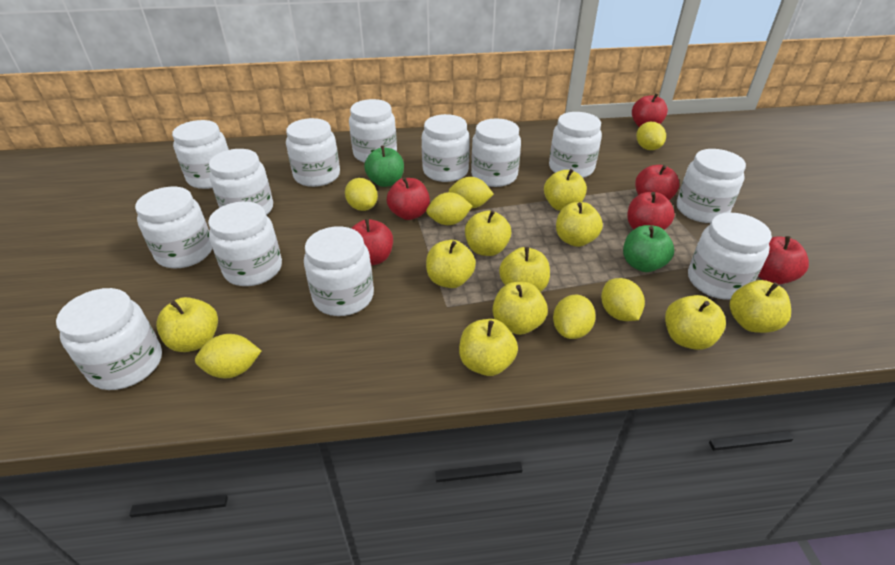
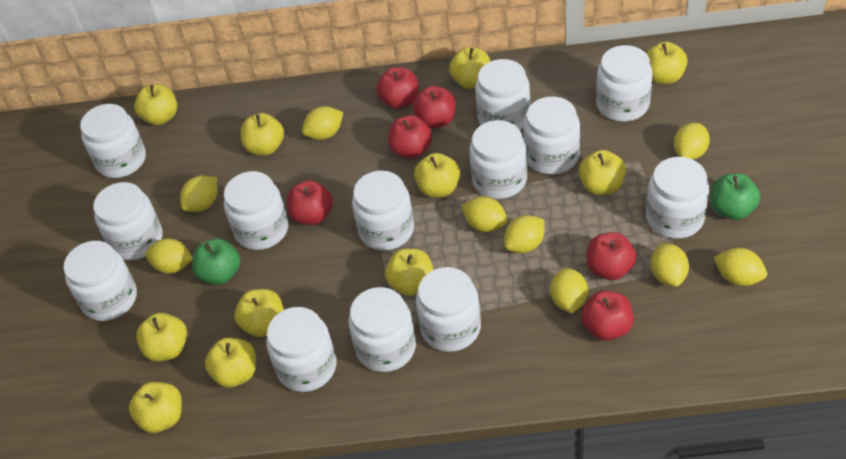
yellow apple: [156,297,218,352] [426,240,476,288] [459,319,518,376] [465,210,511,256] [492,282,548,335] [499,247,550,292] [544,169,587,211] [556,202,603,247] [665,295,726,350] [729,280,791,333] = 10 -> [129,382,182,433] [134,84,177,125] [136,313,187,361] [205,338,256,388] [234,289,284,337] [241,113,284,155] [385,248,434,296] [414,153,460,197] [449,47,491,89] [579,150,626,195] [646,42,688,84] = 11
yellow lemon: [195,334,261,378] [345,178,378,211] [426,192,472,225] [449,177,494,209] [553,295,596,339] [601,278,645,321] [636,122,666,150] = 7 -> [145,238,193,274] [180,176,218,212] [302,106,343,140] [461,196,508,232] [504,215,544,253] [550,268,588,313] [650,243,689,287] [674,123,710,160] [714,248,767,286] = 9

